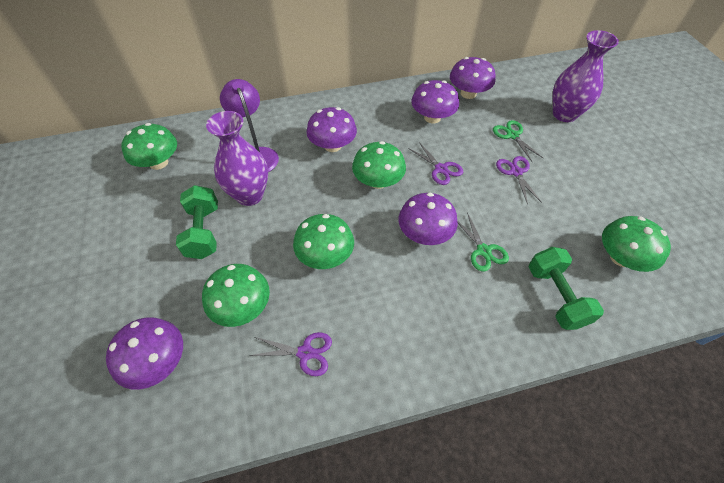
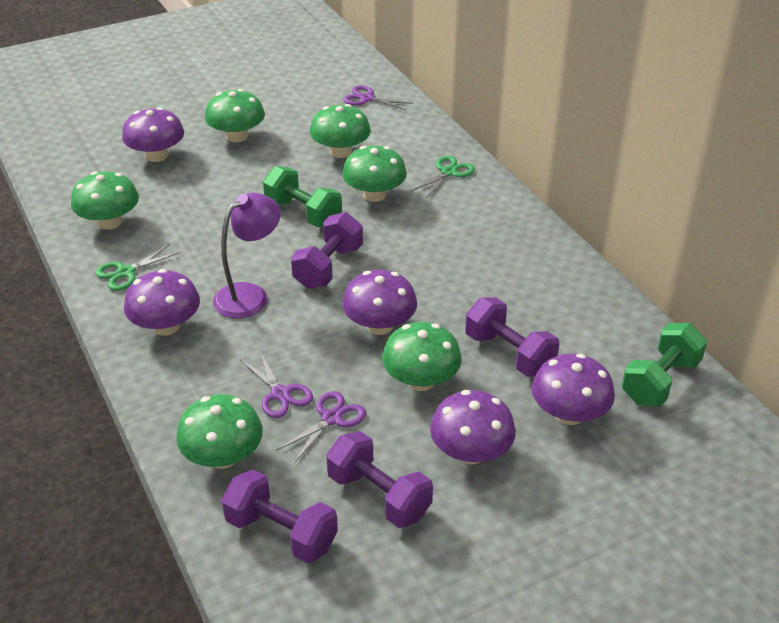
green mushroom: [121,123,177,170] [202,264,270,327] [293,214,354,269] [352,141,406,189] [602,216,671,272] = 5 -> [71,171,139,230] [176,394,263,469] [205,89,265,142] [310,104,371,158] [342,146,407,202] [382,322,462,391] = 6
purple dumbbell: none = 0 -> [221,470,338,563] [291,212,363,289] [326,431,433,528] [465,297,559,377] = 4
purple vase: [206,111,268,206] [552,30,619,122] = 2 -> none = 0

